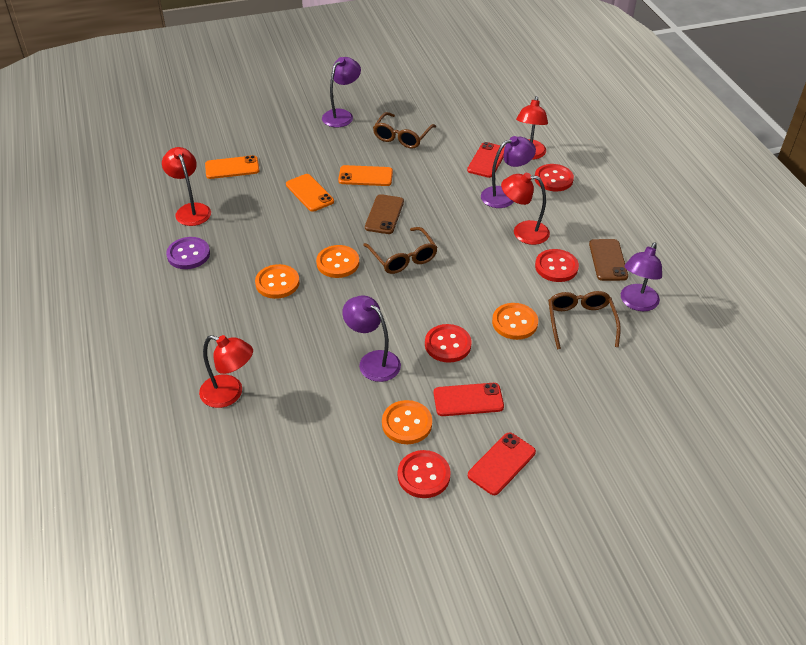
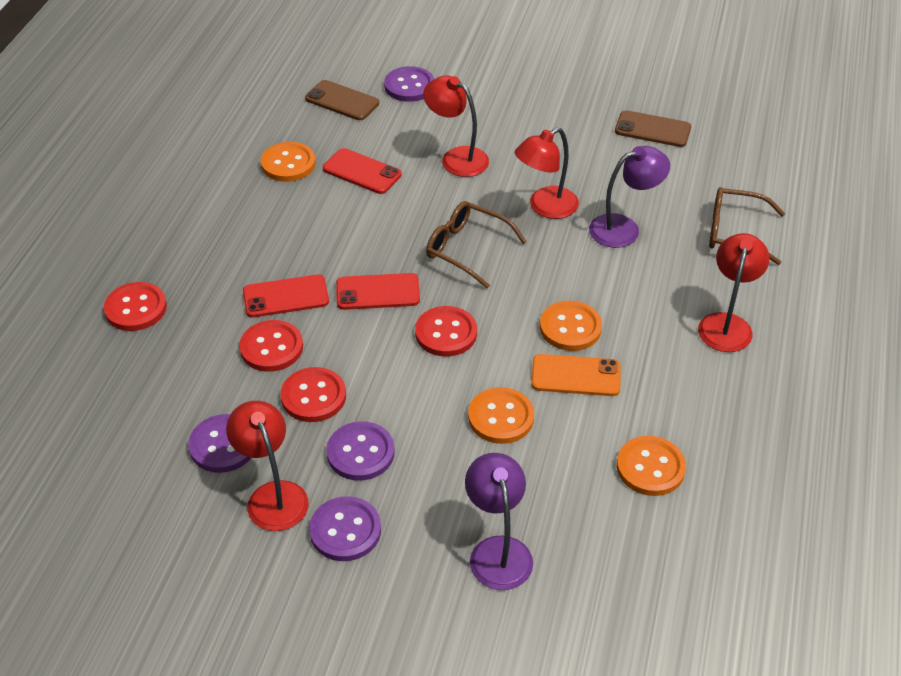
brown glasses: [363,227,438,274] [373,112,436,149] [548,291,621,349] = 3 -> [426,201,527,289] [709,187,785,265] = 2
orange phone: [205,155,259,179] [286,174,334,212] [338,165,393,186] = 3 -> [531,354,620,396] = 1
purple button: [166,237,210,269] = 1 -> [188,414,251,473] [309,496,381,561] [326,421,395,481] [384,66,434,102] = 4
purple lamp: [322,57,361,127] [342,295,401,382] [481,136,536,208] [621,242,662,311] = 4 -> [465,453,533,590] [589,146,670,248] = 2

